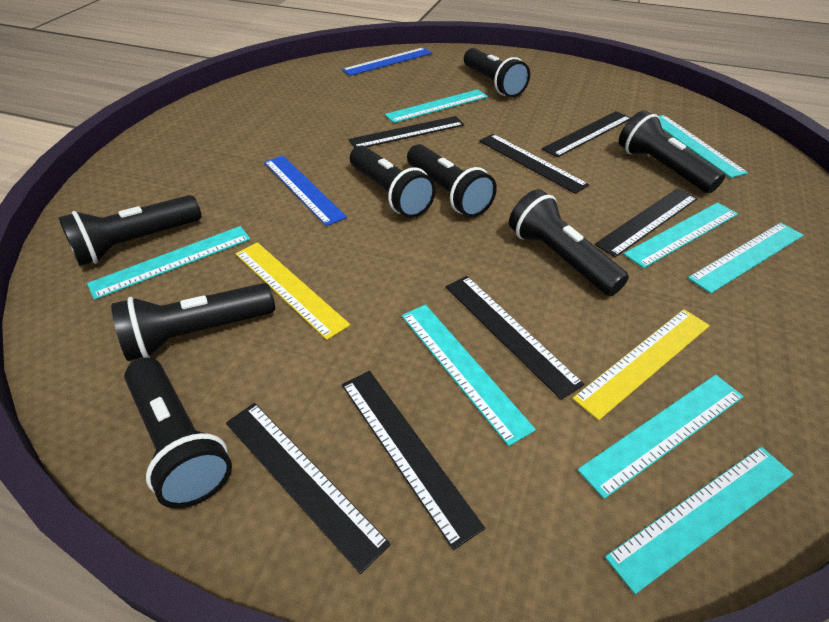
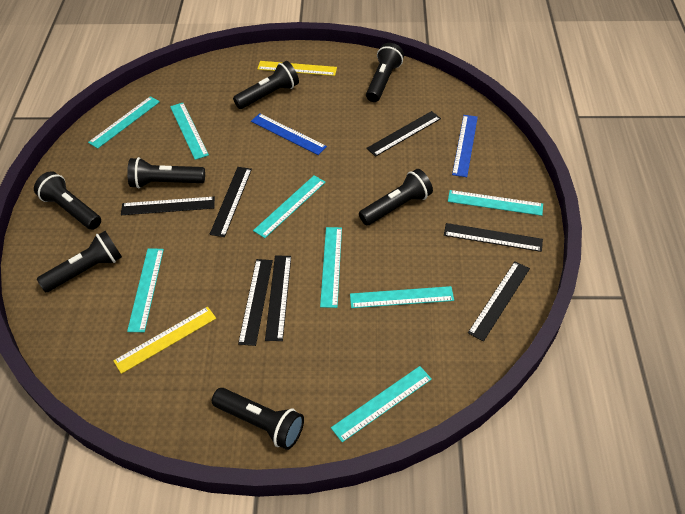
black flashlight: [58,195,201,266] [111,283,275,361] [124,358,232,509] [350,145,436,218] [407,144,497,217] [464,48,530,97] [509,189,629,296] [619,110,725,193] = 8 -> [34,171,101,230] [37,231,122,292] [127,157,205,189] [212,388,304,450] [233,61,299,109] [359,169,433,225] [366,43,404,102] = 7

